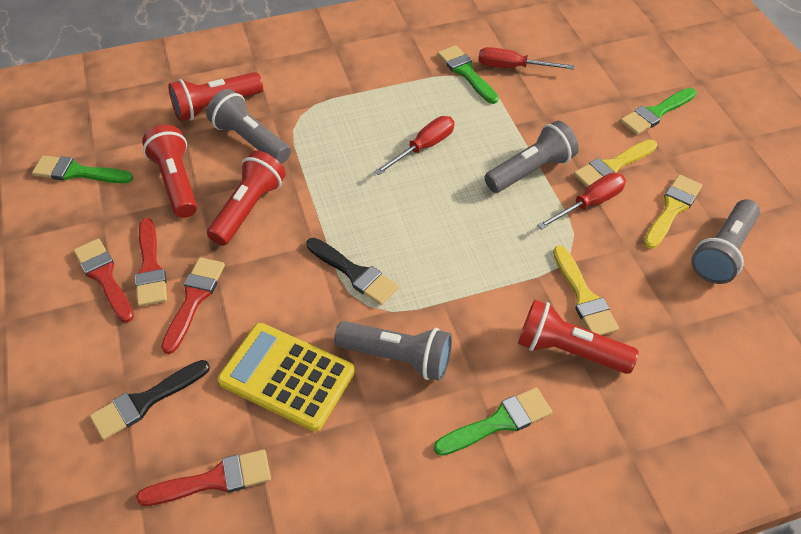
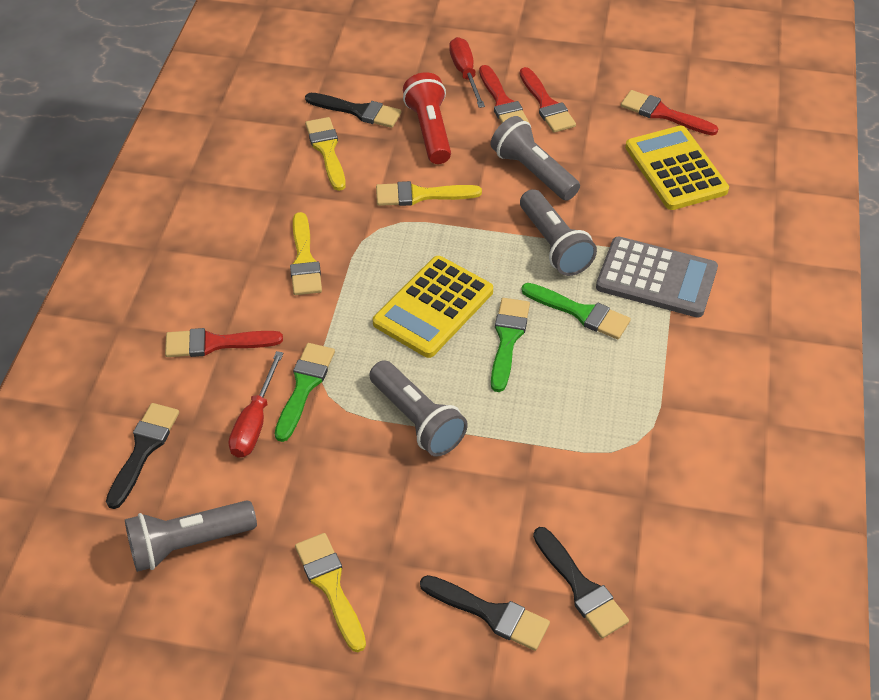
black brush: [90,360,210,440] [306,238,399,305] = 2 -> [106,403,179,509] [305,93,401,128] [420,575,550,651] [533,527,629,638] = 4
green brush: [32,155,133,183] [434,388,552,456] [438,45,499,104] [620,88,696,135] = 4 -> [275,343,335,442] [491,298,530,392] [521,283,631,339] = 3
grey calculator: none = 0 -> [596,237,718,317] = 1
red flashlight: [142,125,197,218] [168,72,263,121] [207,150,286,246] [518,300,639,374] = 4 -> [403,72,451,164] = 1
red screwdriver: [374,116,455,175] [478,47,575,70] [537,173,626,229] = 3 -> [228,351,283,458] [449,37,485,108] = 2
yellow brush: [553,245,619,335] [574,139,657,188] [644,175,702,249] = 3 -> [290,212,322,295] [295,533,366,652] [305,117,346,191] [376,181,482,206] = 4
yellow calculator: [217,323,355,431] = 1 -> [373,256,493,358] [625,126,729,210] = 2

